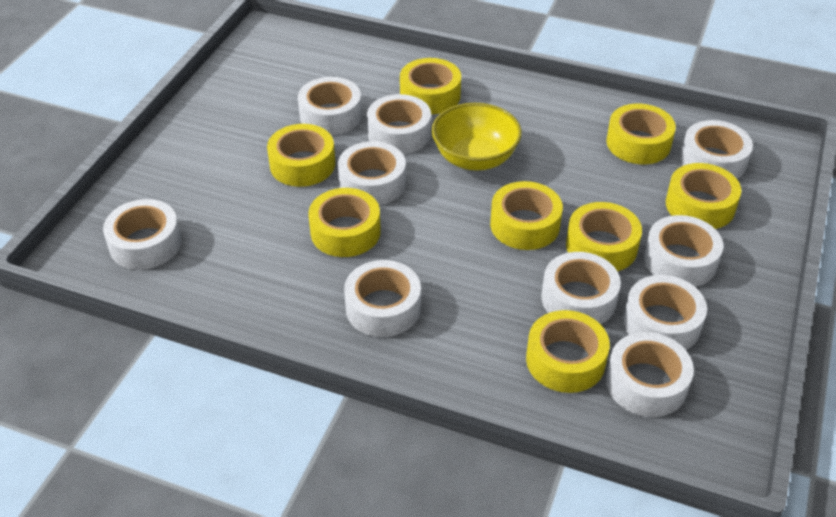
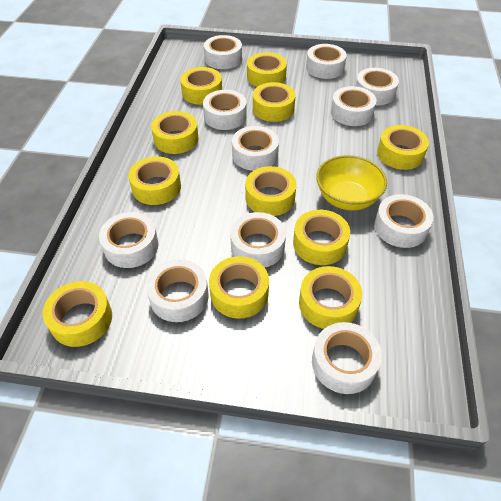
white tape: [103,199,182,270] [298,77,362,135] [338,141,406,205] [344,260,421,337] [367,94,431,154] [541,252,621,324] [606,332,694,417] [623,275,707,350] [644,215,723,287] [680,120,753,179] = 10 -> [99,212,159,268] [146,260,208,322] [203,90,247,130] [204,35,242,69] [230,212,286,267] [232,126,279,171] [306,44,347,79] [312,322,382,394] [331,86,377,126] [355,68,399,105] [374,194,434,248] = 11
yellow tape: [267,124,335,187] [308,188,381,257] [400,58,461,114] [490,181,563,250] [526,310,610,393] [566,202,642,271] [606,104,676,164] [666,163,741,229] = 8 -> [43,281,112,347] [128,156,181,205] [151,111,199,154] [180,67,222,105] [209,256,269,319] [245,166,297,216] [247,52,287,87] [253,82,296,122] [293,210,350,265] [299,266,362,329] [377,125,429,170] = 11

